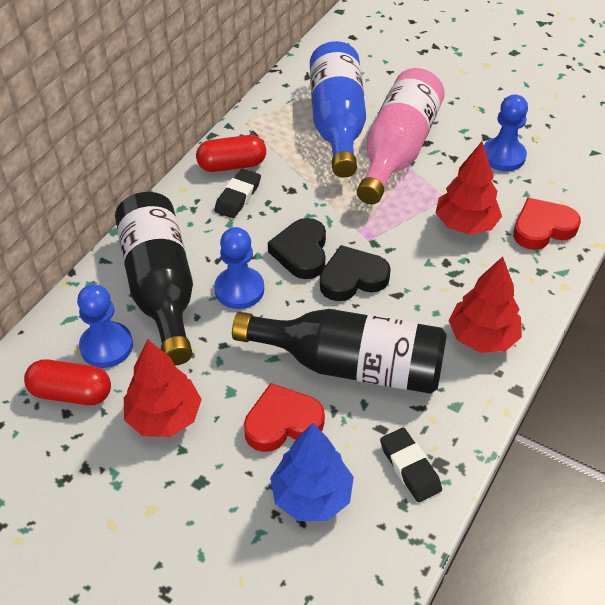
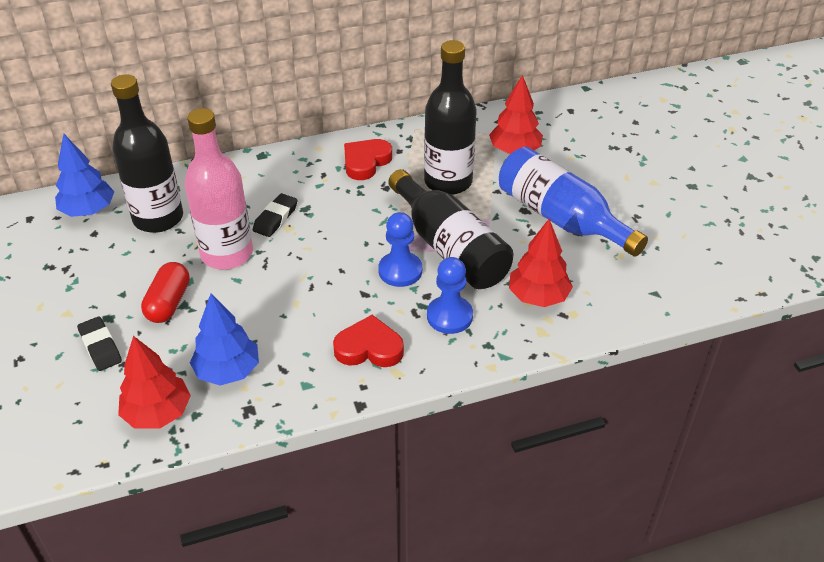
black bottle: [115,192,193,365] [232,309,447,394] = 2 -> [111,74,183,233] [388,169,513,289] [424,40,477,195] = 3
black heart: [268,218,326,279] [320,245,391,301] = 2 -> none = 0
blue pawn: [77,284,133,368] [214,227,264,309] [484,95,528,171] = 3 -> [378,212,422,287] [427,257,473,334] = 2
blue tree: [270,423,354,521] = 1 -> [55,134,114,217] [190,293,259,386] = 2
red capsule: [24,359,111,405] [196,135,266,172] = 2 -> [141,262,190,323] = 1

